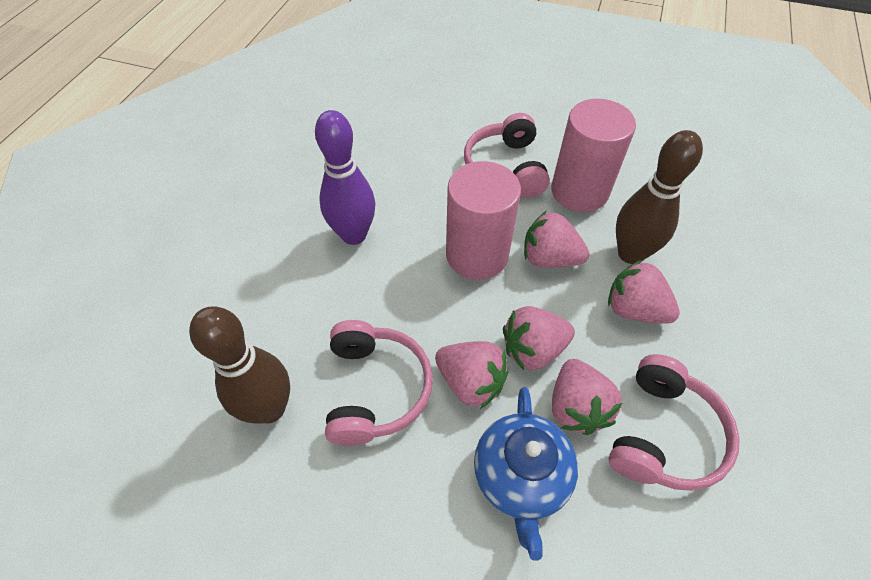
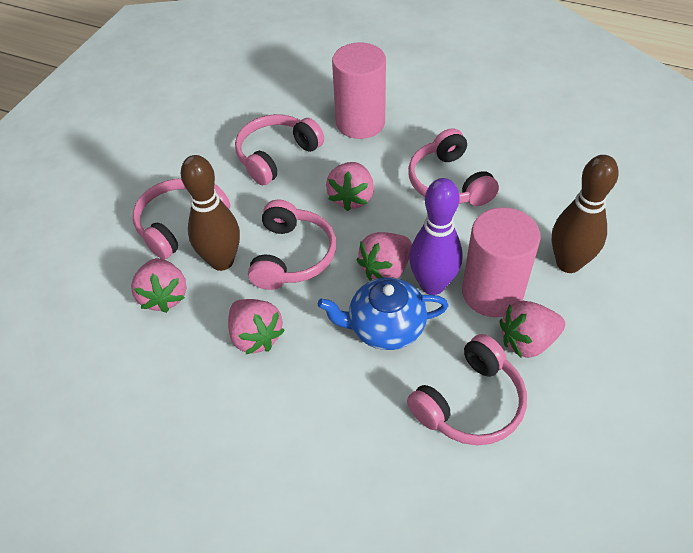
pink headphones: [325,320,433,446] [464,113,550,198] [609,354,740,491] = 3 -> [133,179,230,259] [235,114,324,185] [248,200,336,290] [407,334,527,445] [408,128,499,206] = 5

